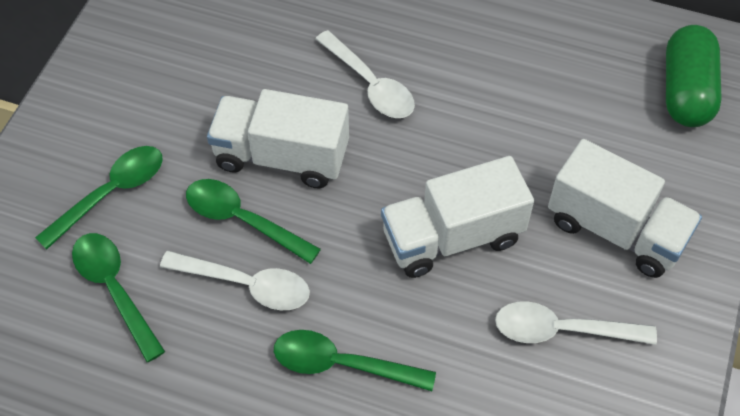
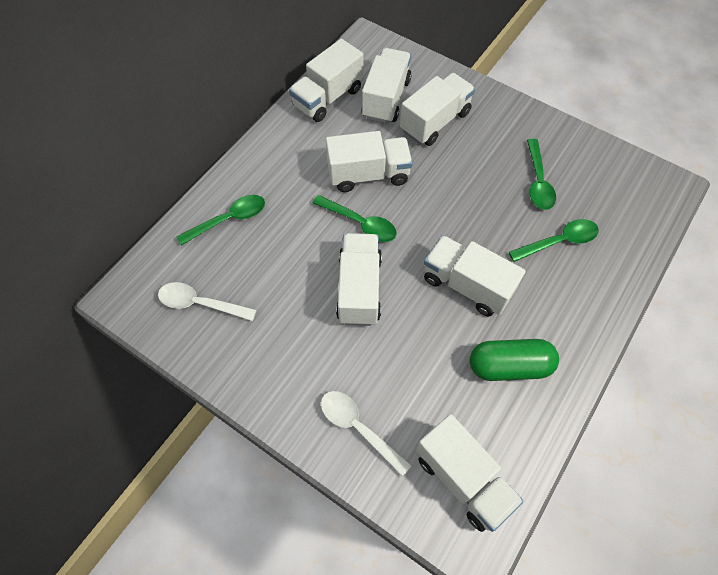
white spoon: [160,251,310,310] [316,30,415,118] [495,301,657,345] = 3 -> [158,282,257,321] [321,391,412,477] = 2
white truck: [207,89,349,188] [381,156,534,278] [548,139,702,278] = 3 -> [289,39,364,122] [326,131,413,192] [336,233,382,326] [361,48,412,124] [400,73,475,146] [416,414,524,532] [424,235,526,316] = 7

